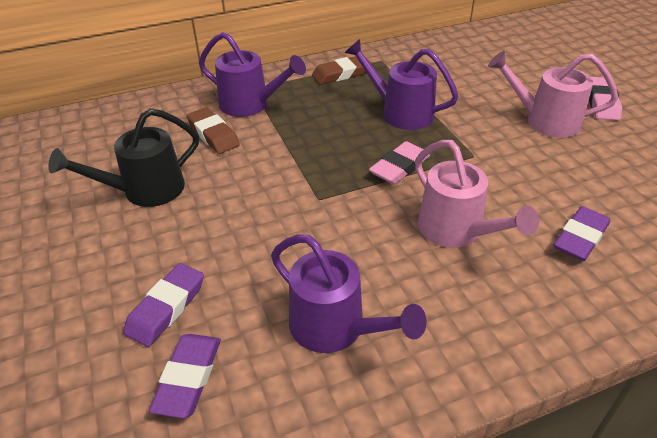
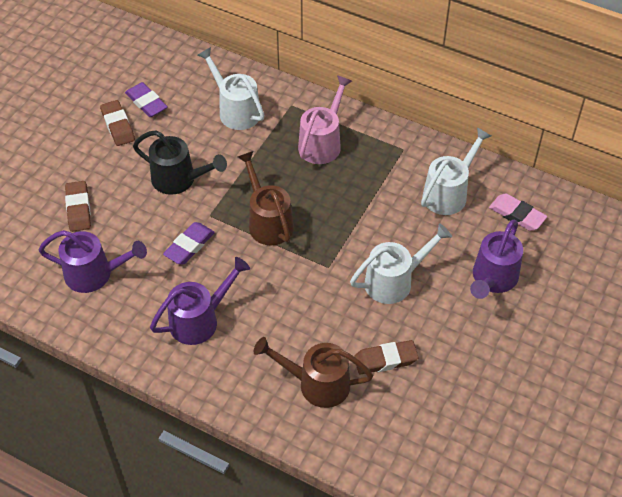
brown eraser: [186,107,240,154] [312,56,372,85] = 2 -> [65,181,91,232] [100,100,135,146] [354,340,419,374] = 3
brown watering can: none = 0 -> [237,151,294,246] [254,337,373,408] = 2
pink eraser: [369,141,430,184] [589,77,622,120] = 2 -> [489,193,547,231] = 1
pink watering can: [415,140,539,248] [488,51,618,138] = 2 -> [298,75,352,164] = 1
purple eraser: [123,263,204,347] [149,334,221,418] [554,206,610,261] = 3 -> [125,82,168,117] [163,222,215,265] = 2
white watering can: none = 0 -> [198,47,264,130] [350,223,452,304] [421,127,491,215] = 3

